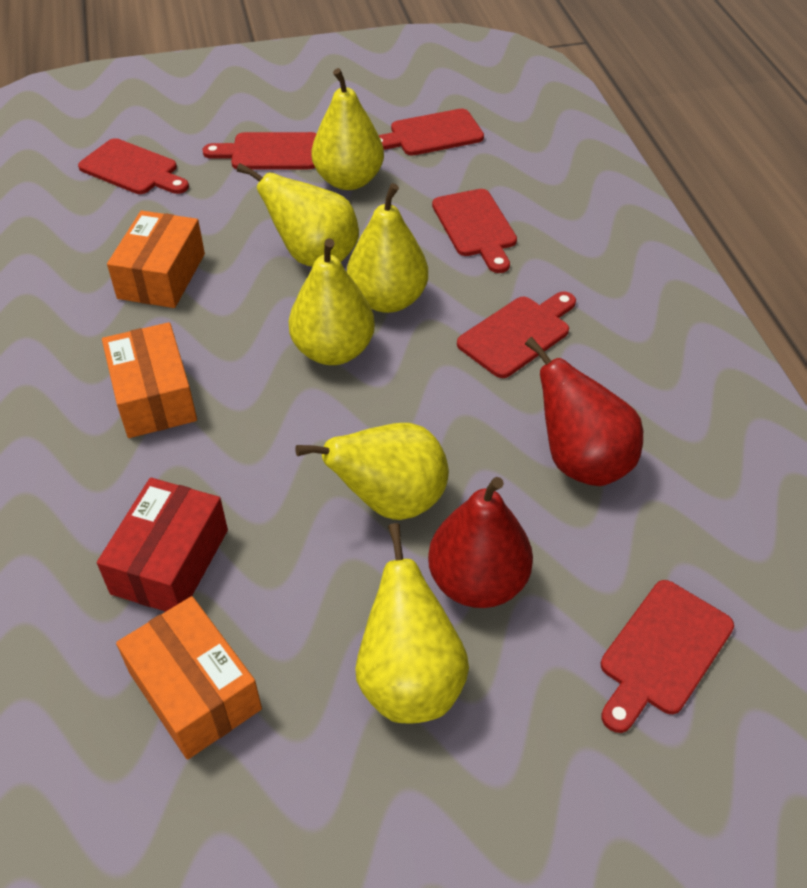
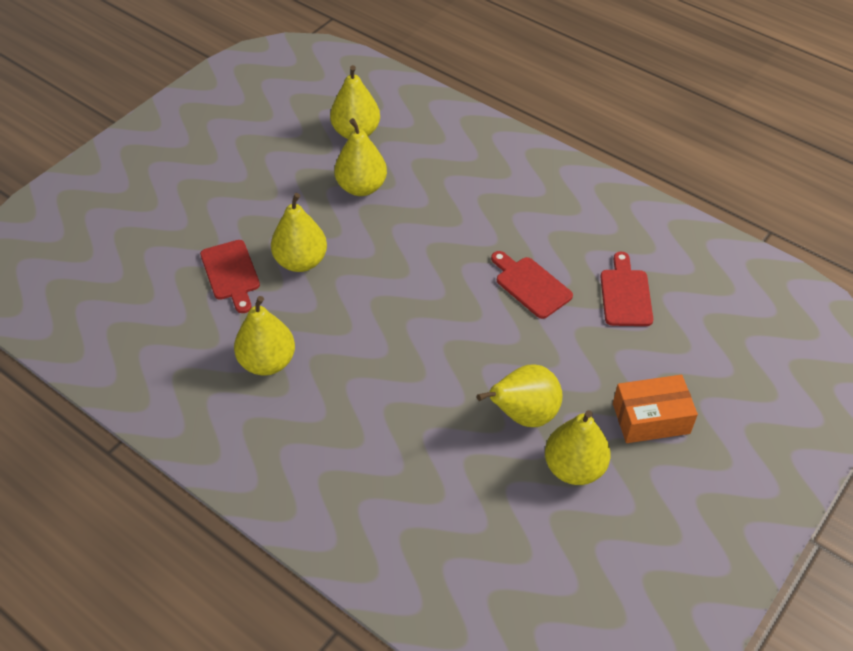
orange box: [102,322,197,438] [107,210,205,308] [116,596,262,760] = 3 -> [613,375,698,443] = 1
red box: [97,478,228,612] = 1 -> none = 0
red cutting board: [78,138,189,194] [202,132,317,170] [379,109,484,155] [432,189,517,273] [457,291,576,378] [601,580,734,733] = 6 -> [200,240,260,313] [491,251,573,319] [600,252,653,326] = 3
red pear: [428,477,533,608] [525,337,643,486] = 2 -> none = 0

